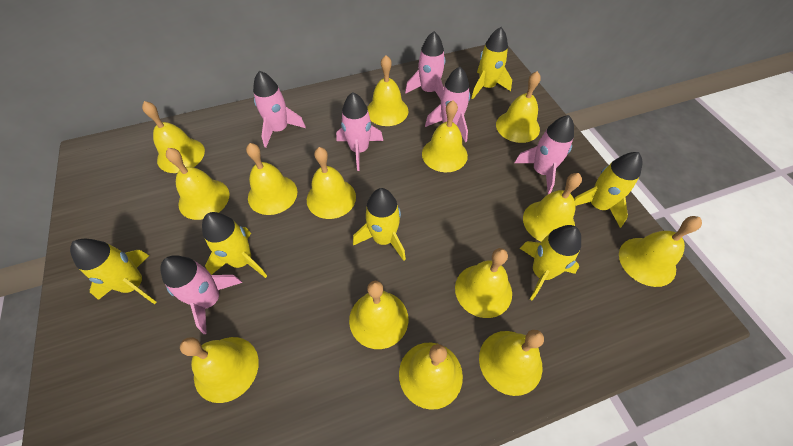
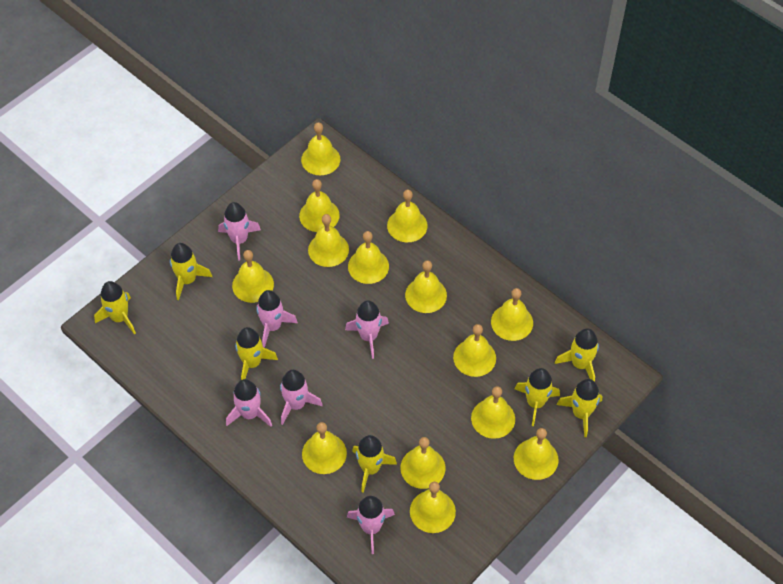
yellow rocket: [70,239,157,304] [202,212,267,278] [353,188,406,261] [472,27,512,99] [520,225,581,300] [574,152,642,228] = 6 -> [94,281,136,334] [170,243,212,300] [235,327,278,380] [352,435,397,493] [515,368,560,426] [555,328,599,382] [557,379,602,437] = 7

